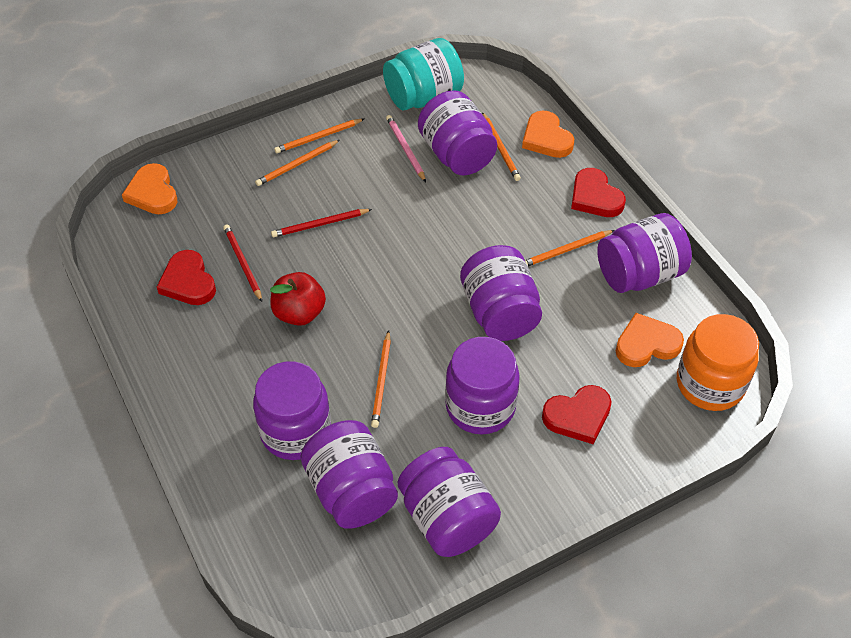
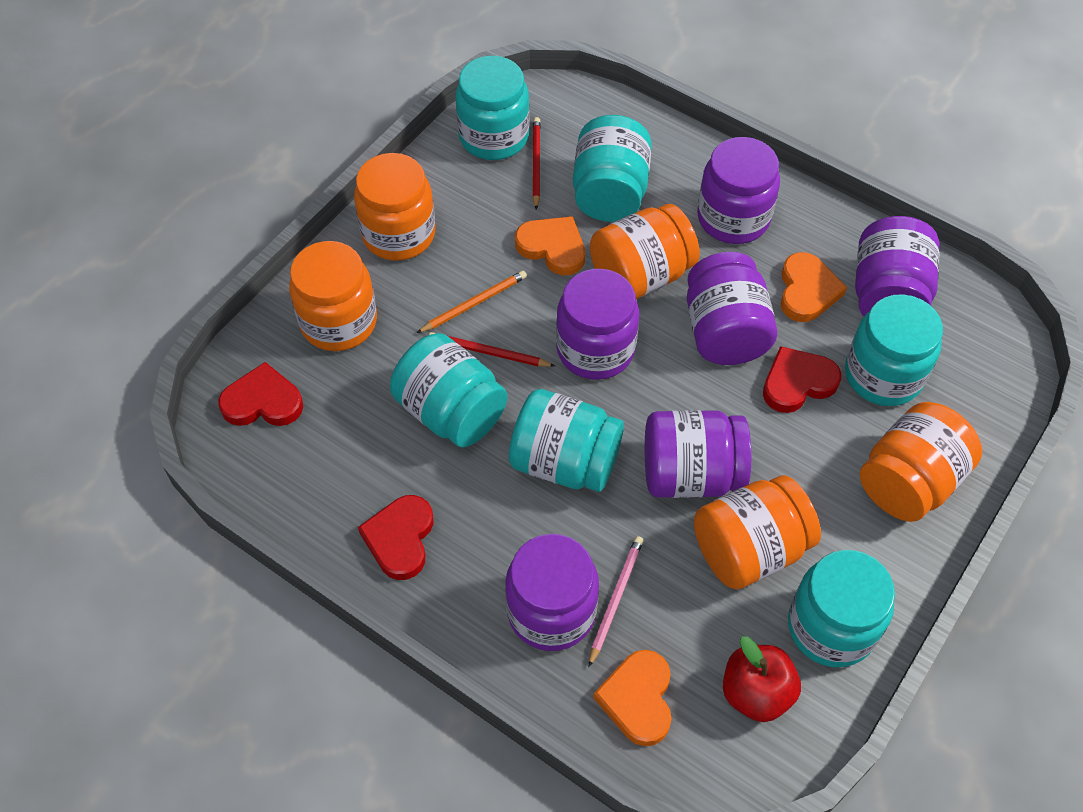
orange jar: [677,314,759,411] = 1 -> [289,241,377,351] [354,153,436,261] [590,204,700,299] [694,475,821,589] [860,402,982,522] = 5
orange pencil: [255,140,340,186] [274,119,364,153] [371,330,391,428] [482,112,521,181] [525,230,614,266] = 5 -> [417,271,527,333] = 1
purple jar: [253,361,331,460] [301,420,398,529] [398,447,501,557] [418,90,497,175] [445,337,520,434] [460,245,542,341] [597,213,692,293] = 7 -> [505,534,599,651] [556,269,639,380] [645,410,751,498] [687,252,777,365] [697,137,780,244] [855,216,940,316] = 6
turquoise jar: [383,38,464,110] = 1 -> [390,333,508,448] [455,56,530,160] [509,389,624,492] [573,115,652,222] [788,550,895,667] [845,294,943,406] = 6

